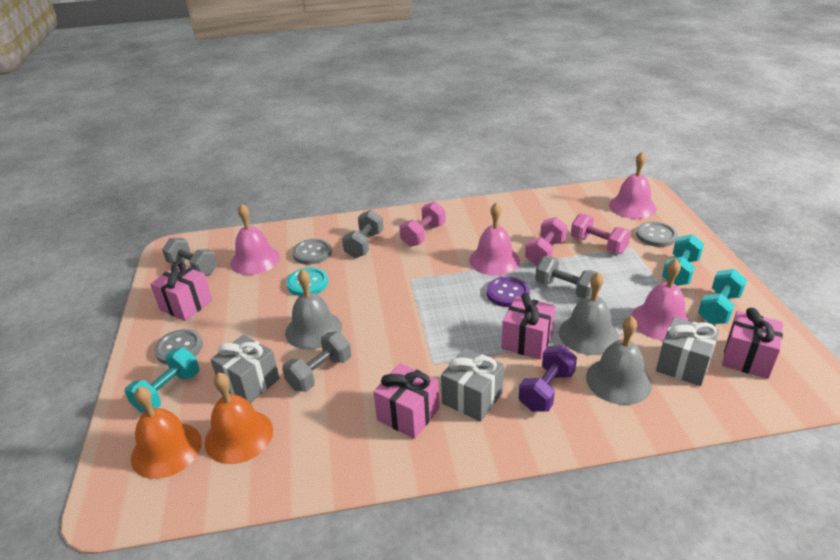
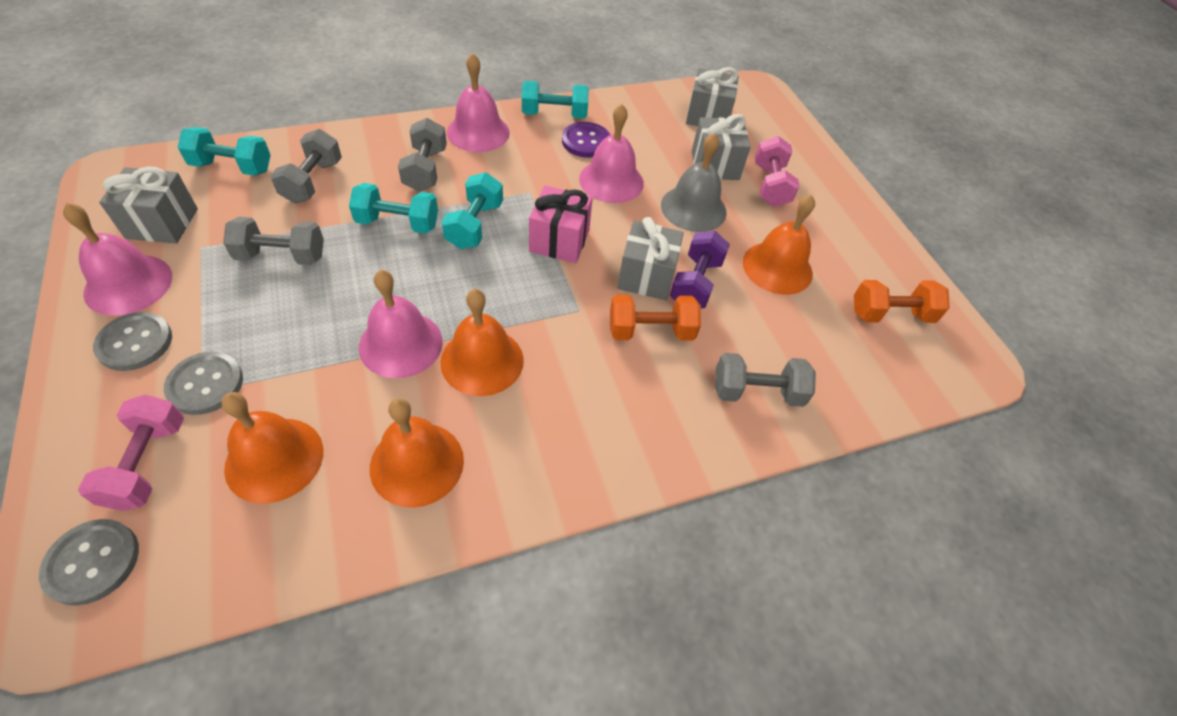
grey bell: [285,269,342,350] [559,272,619,355] [586,316,652,405] = 3 -> [661,133,727,232] = 1
grey gift: [211,335,280,403] [441,348,504,422] [656,317,719,386] = 3 -> [99,166,198,244] [617,217,684,300] [686,67,739,126] [692,114,751,180] = 4
orange bell: [131,386,202,479] [205,372,273,464] = 2 -> [221,392,324,504] [370,398,464,508] [440,289,524,396] [743,194,815,295] = 4
orange dumbbell: none = 0 -> [610,295,701,341] [854,280,949,323] = 2
pink dumbbell: [400,202,446,247] [525,217,567,266] [571,213,631,254] = 3 -> [78,394,184,511] [755,136,799,207] = 2
pink gift: [150,261,213,321] [373,363,439,439] [502,293,555,360] [722,308,784,379] = 4 -> [529,186,593,263] = 1
turquoise button: [286,267,328,296] = 1 -> none = 0
turquoise dumbbell: [125,348,200,413] [662,234,704,286] [698,269,747,324] = 3 -> [178,127,271,176] [349,183,438,234] [442,172,503,249] [522,81,589,119] = 4

